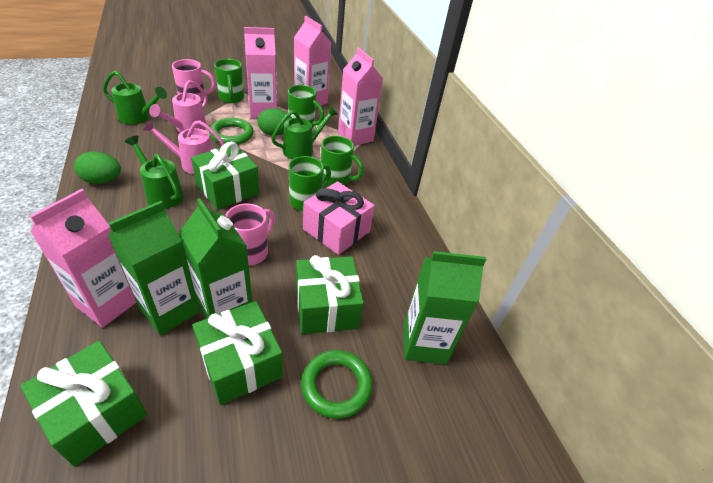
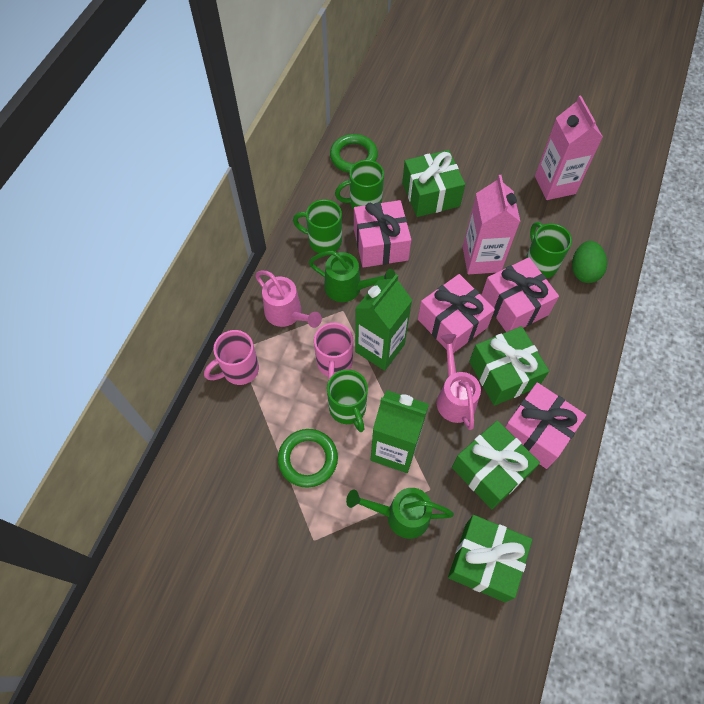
green carton: [108,201,200,336] [179,198,252,319] [404,251,486,364] = 3 -> [355,274,412,371] [371,390,429,473] = 2
green egg: [74,151,121,184] [258,108,292,135] = 2 -> [572,241,607,283] = 1
green watering can: [103,71,167,125] [124,135,184,209] [271,106,338,160] = 3 -> [309,251,396,302] [346,488,454,539] = 2
pink carton: [30,189,137,328] [244,27,277,118] [294,16,331,105] [338,47,383,146] = 4 -> [463,175,520,275] [535,96,603,200] = 2
pink gift: [303,181,375,255] = 1 -> [354,200,411,268] [418,274,495,353] [481,257,559,332] [505,382,586,469] = 4

